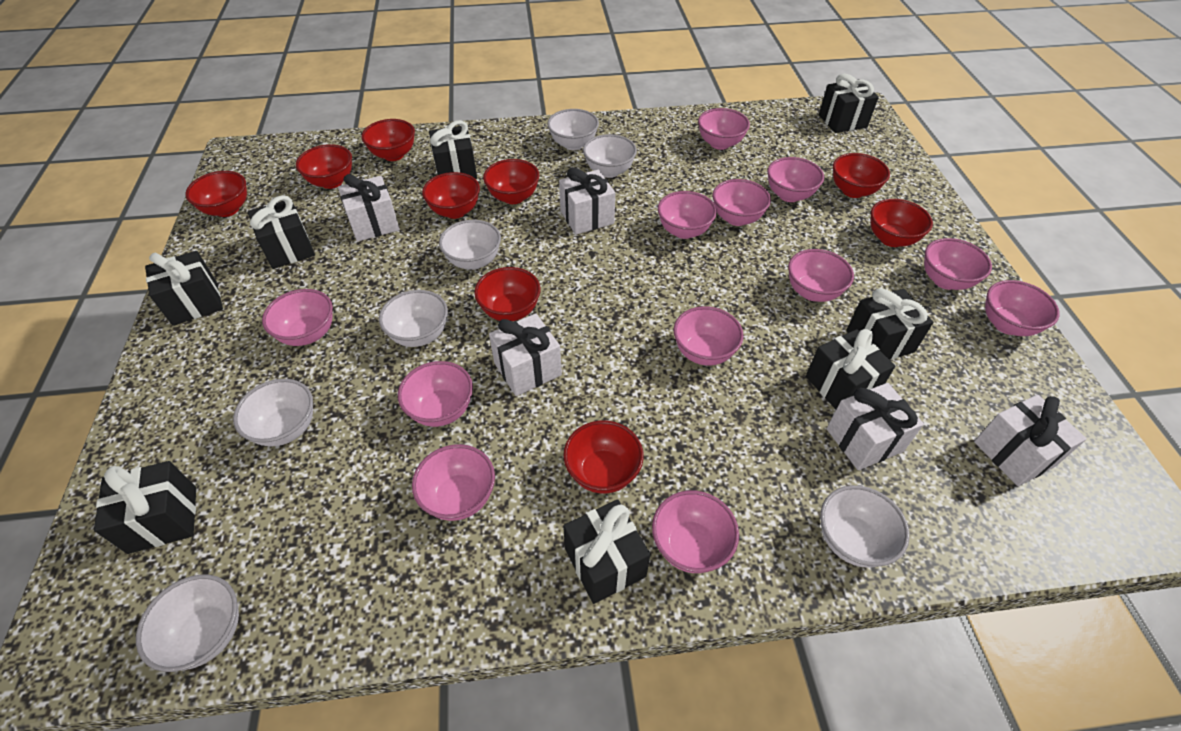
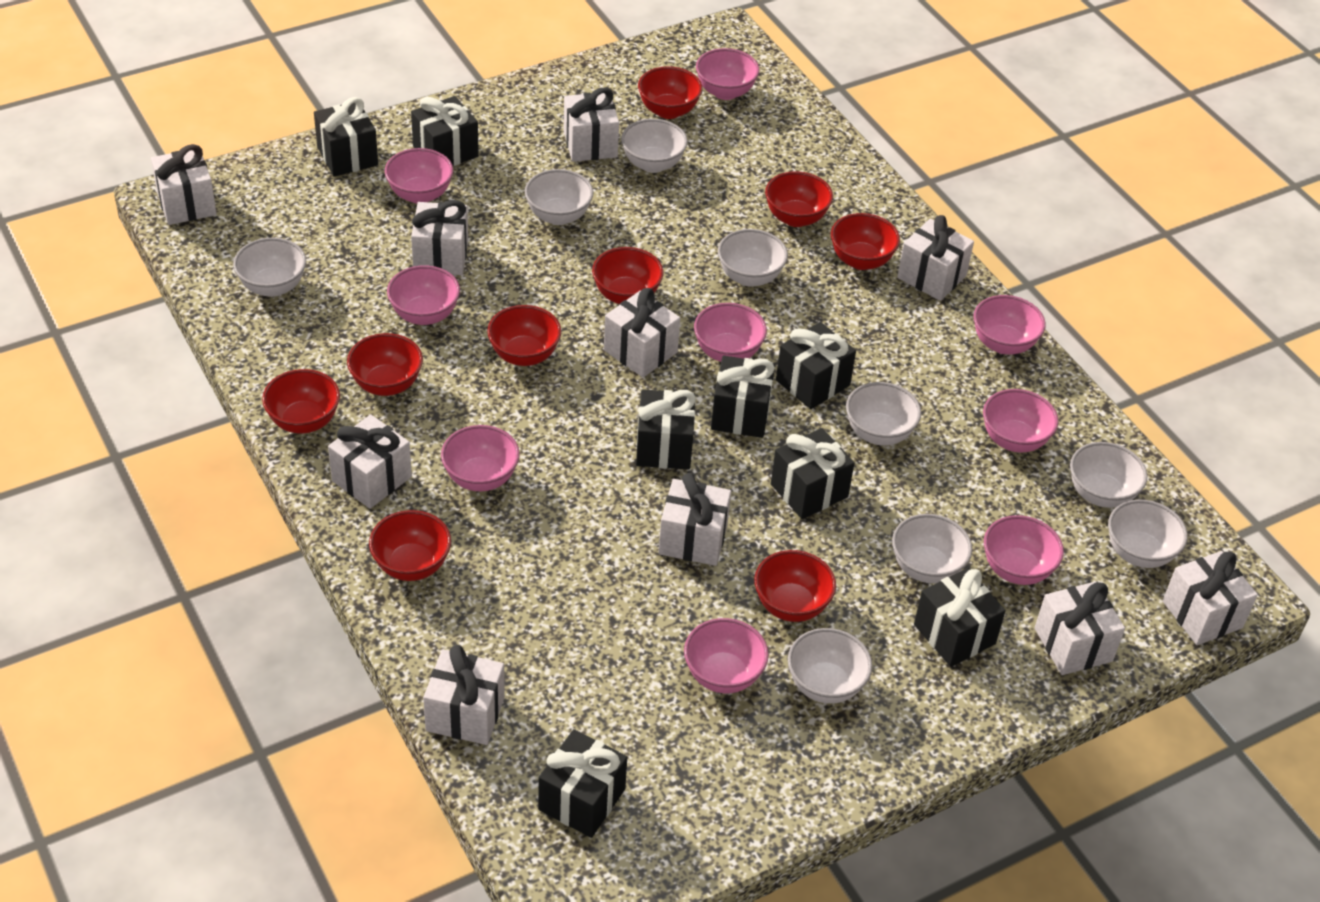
pink bowl: [262,289,333,346] [398,361,473,427] [412,444,495,521] [652,490,739,573] [658,191,717,239] [674,306,744,366] [698,108,750,150] [713,179,771,226] [767,157,824,202] [788,249,854,302] [924,238,992,290] [985,280,1060,336] = 12 -> [384,148,453,204] [387,265,460,325] [441,425,520,491] [684,618,769,693] [694,303,767,362] [696,48,759,100] [974,295,1046,354] [983,389,1059,452] [984,515,1064,585] = 9
white bowl: [136,575,239,672] [233,379,313,446] [379,290,448,347] [439,220,501,270] [547,109,599,150] [583,134,637,178] [820,485,910,568] = 7 -> [233,238,306,297] [525,169,593,225] [621,119,688,173] [718,229,788,287] [788,628,872,704] [846,382,921,445] [892,514,972,583] [1070,442,1148,508] [1108,500,1188,568] = 9
white gift: [338,174,400,242] [489,313,562,396] [559,168,615,235] [826,383,924,470] [974,395,1087,486] = 5 -> [151,144,217,225] [328,414,412,509] [411,200,468,275] [423,645,505,745] [564,88,619,162] [604,288,680,378] [658,473,731,566] [897,215,974,301] [1034,581,1125,675] [1163,551,1258,645] = 10

